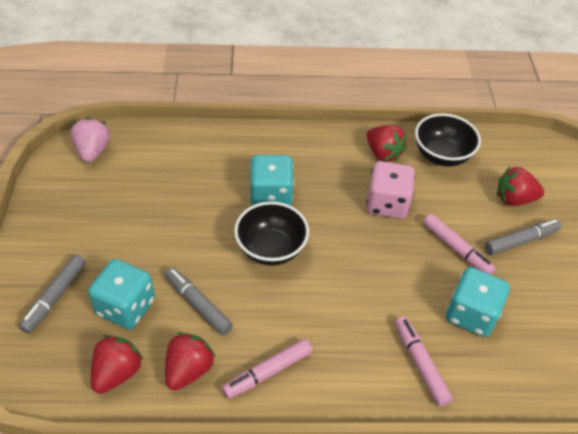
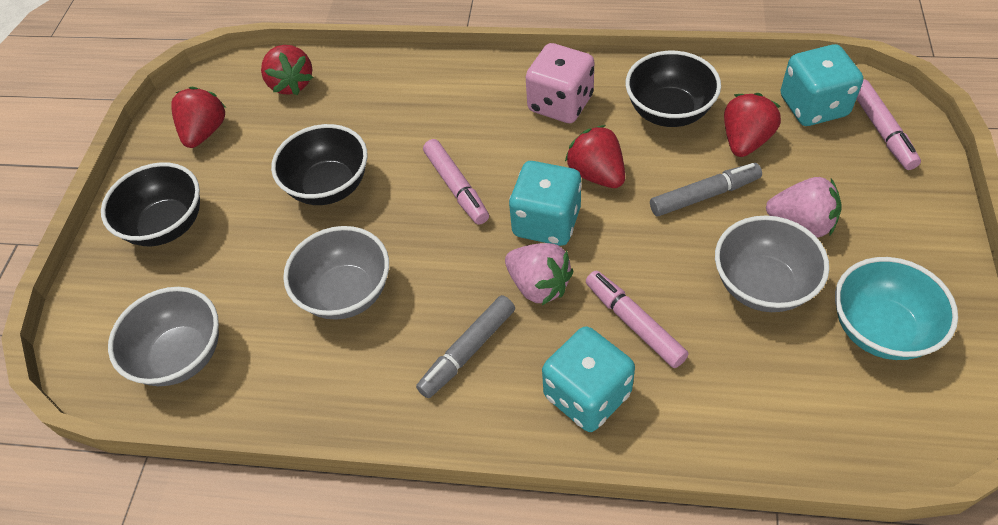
black bowl: [234,201,309,266] [415,113,481,167] = 2 -> [101,162,200,246] [271,124,368,205] [626,51,721,127] = 3
grey bowl: none = 0 -> [108,287,219,386] [283,226,389,320] [715,216,829,312] = 3
grey marker: [19,255,86,333] [165,267,233,336] [485,219,561,255] = 3 -> [416,295,515,398] [650,163,762,217] = 2
pink strawberry: [70,118,110,163] = 1 -> [505,243,573,305] [766,177,841,237] = 2
turquoise bowl: none = 0 -> [835,257,958,360] = 1

